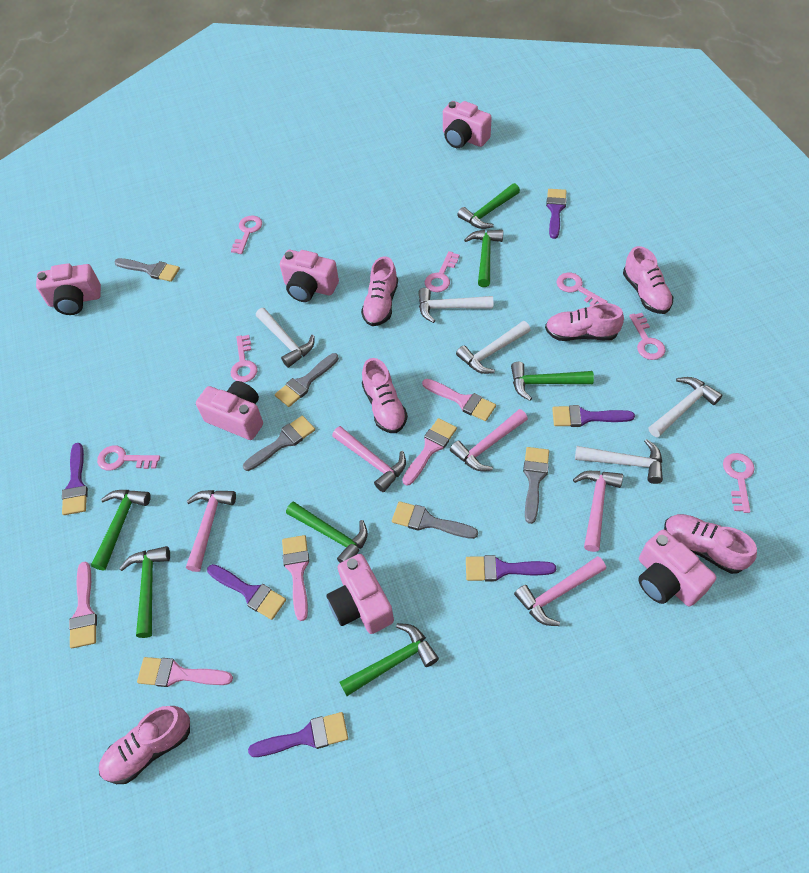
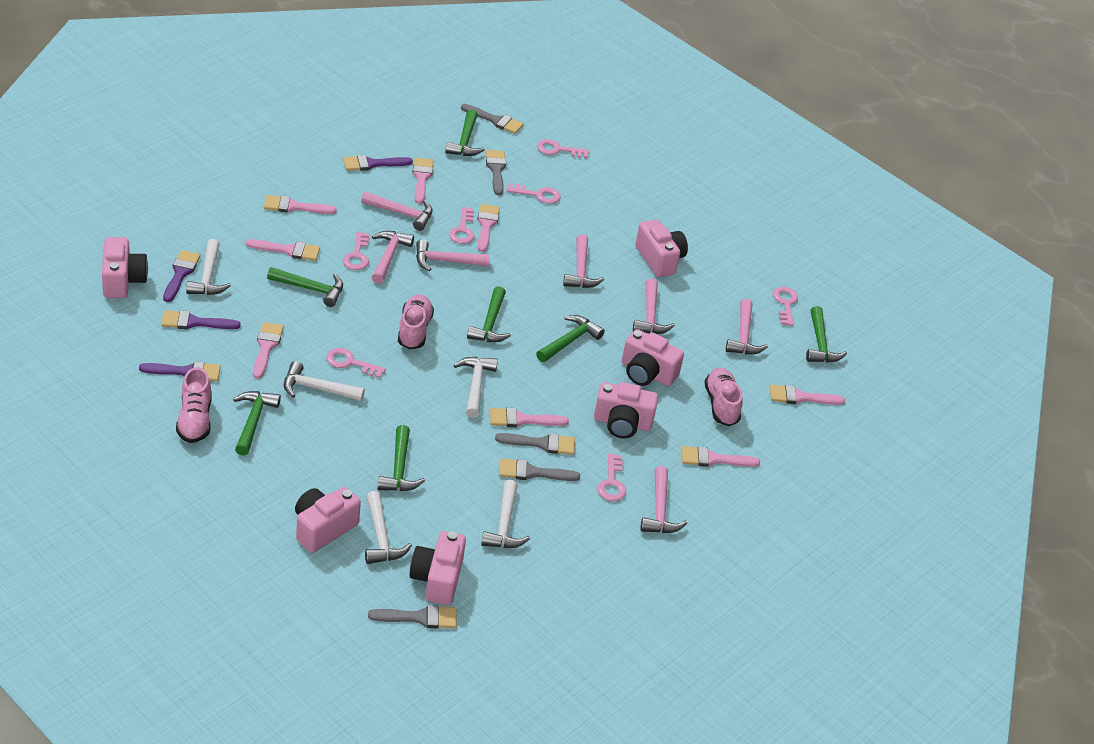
pink brush: [69,562,97,648] [137,657,233,687] [282,535,309,621] [402,418,457,486] [422,379,496,421] = 5 -> [246,239,320,261] [253,322,284,379] [264,195,337,214] [412,158,433,204] [477,204,500,252] [490,408,569,427] [681,446,760,467] [770,385,845,405] = 8
pink hammer: [186,490,236,572] [332,426,406,492] [450,409,528,471] [514,556,606,626] [573,471,623,552] = 5 -> [361,191,433,231] [372,231,414,284] [416,239,490,271] [563,234,604,288] [633,279,675,334] [641,466,687,533] [726,299,768,354] = 7
pink shoe: [99,706,190,784] [361,256,398,326] [362,358,408,433] [545,303,624,341] [623,246,673,314] [664,514,757,574] = 6 -> [176,367,211,443] [398,294,434,350] [704,368,743,426] = 3
purple brush: [62,443,88,515] [207,564,286,620] [248,712,348,757] [466,555,556,581] [546,189,567,239] [552,405,635,427] = 6 -> [139,361,221,382] [161,310,241,329] [163,250,201,302] [343,155,413,171] = 4

